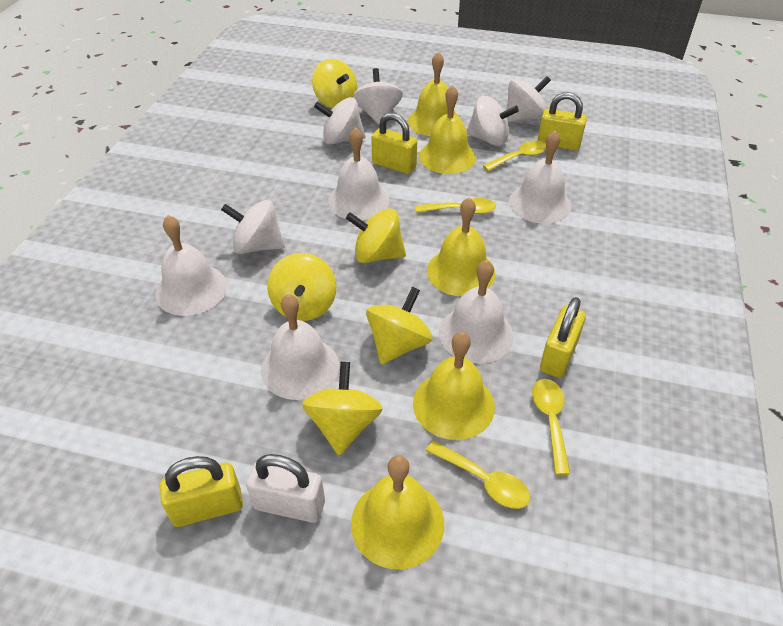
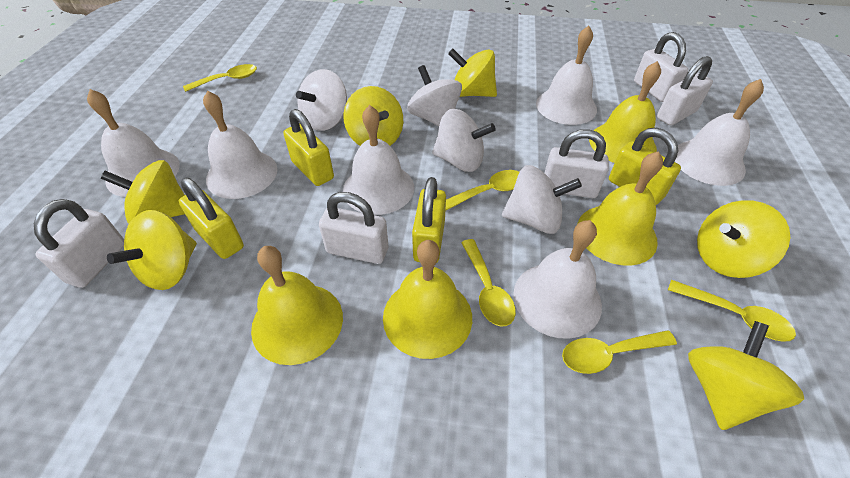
white bell: [156,215,227,316] [261,294,339,400] [328,127,390,220] [439,260,514,364] [509,130,571,224] = 5 -> [87,89,180,197] [203,91,278,199] [343,105,414,215] [513,220,602,339] [536,26,597,125] [675,79,764,186] = 6
white padlock: [246,454,325,523] = 1 -> [34,199,124,288] [319,192,388,264] [544,129,609,198] [634,32,688,102] [657,56,713,125] = 5
white spinning top: [221,200,285,254] [314,97,366,145] [353,68,403,125] [467,96,519,146] [507,76,551,122] = 5 -> [296,69,347,131] [407,65,462,126] [432,109,495,172] [502,165,582,234] = 4
yellow bell: [351,455,444,570] [408,52,460,136] [413,332,495,440] [419,85,476,174] [427,197,495,296] = 5 -> [251,246,343,365] [383,240,472,359] [577,151,663,266] [589,61,661,163] = 4
yellow spinning top: [267,253,336,321] [302,362,382,455] [312,59,357,108] [346,208,406,263] [366,287,432,365] = 5 -> [101,160,185,224] [107,210,197,290] [343,86,403,146] [448,48,497,97] [688,321,804,430] [697,200,790,278] = 6
yellow spoon: [415,198,496,214] [426,440,530,509] [483,141,546,171] [532,379,570,475] = 4 -> [183,64,257,92] [445,170,519,211] [461,239,516,326] [562,330,677,374] [668,280,796,342] = 5

